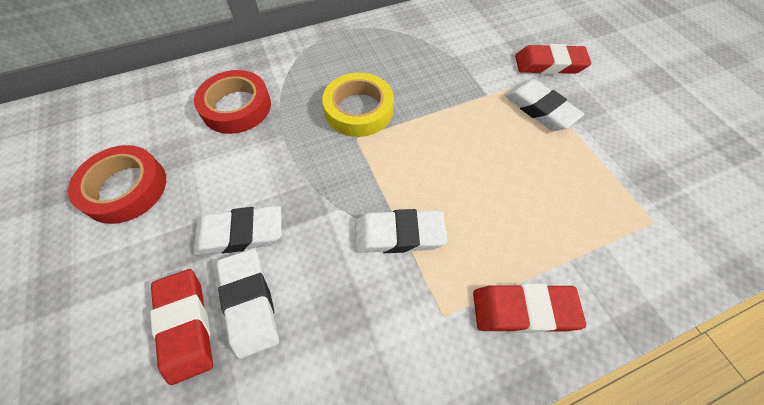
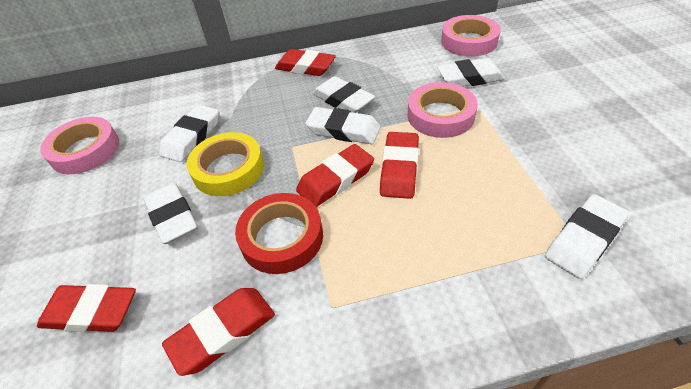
pink tape: none = 0 -> [40,117,119,174] [407,82,478,138] [441,15,501,57] = 3
red eraser: [150,269,213,385] [473,284,586,333] [515,44,592,74] = 3 -> [37,284,136,332] [162,288,275,376] [275,49,336,76] [296,144,374,207] [380,132,419,199] = 5
red tape: [68,145,166,224] [194,70,271,134] = 2 -> [235,193,323,274] = 1
white eraser: [193,206,281,255] [217,249,279,359] [355,209,447,253] [505,79,584,131] = 4 -> [143,183,198,244] [159,105,219,162] [305,107,381,144] [312,76,375,113] [437,58,505,87] [545,194,629,279] = 6

